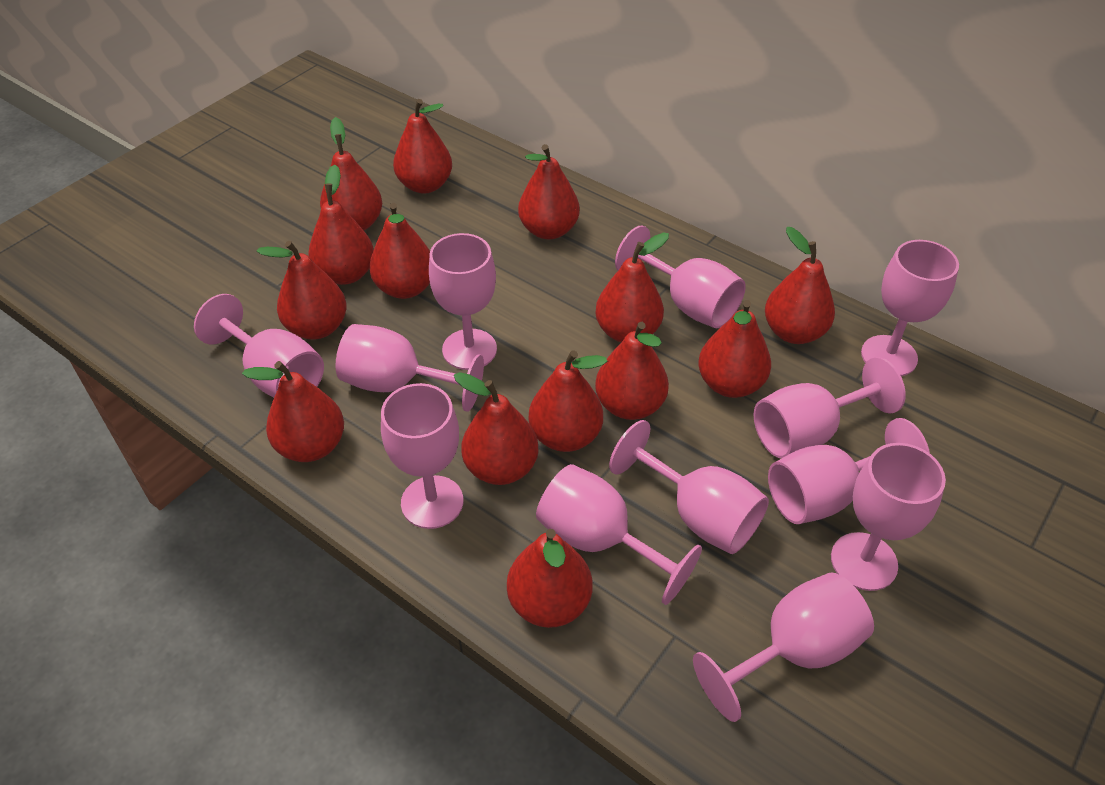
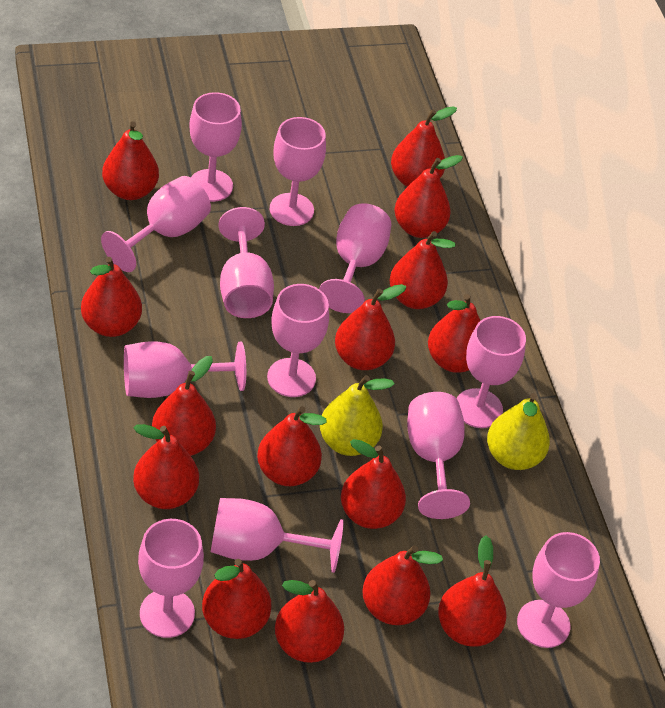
red pear: [242,361,344,462] [256,241,347,340] [308,165,374,285] [320,117,382,230] [369,203,430,299] [393,99,452,193] [454,372,539,485] [507,529,593,628] [518,144,580,239] [529,351,608,452] [595,232,669,342] [595,322,669,420] [698,300,771,398] [765,227,835,344] = 14 -> [81,257,142,337] [102,121,159,200] [133,424,199,509] [152,356,216,456] [202,559,271,639] [257,406,327,486] [275,580,344,663] [335,284,406,370] [341,439,406,529] [362,545,443,625] [390,231,455,309] [391,106,457,187] [394,155,463,238] [428,294,481,373] [438,536,507,647] = 15
yellow pear: none = 0 -> [320,375,395,456] [487,393,550,470] = 2

